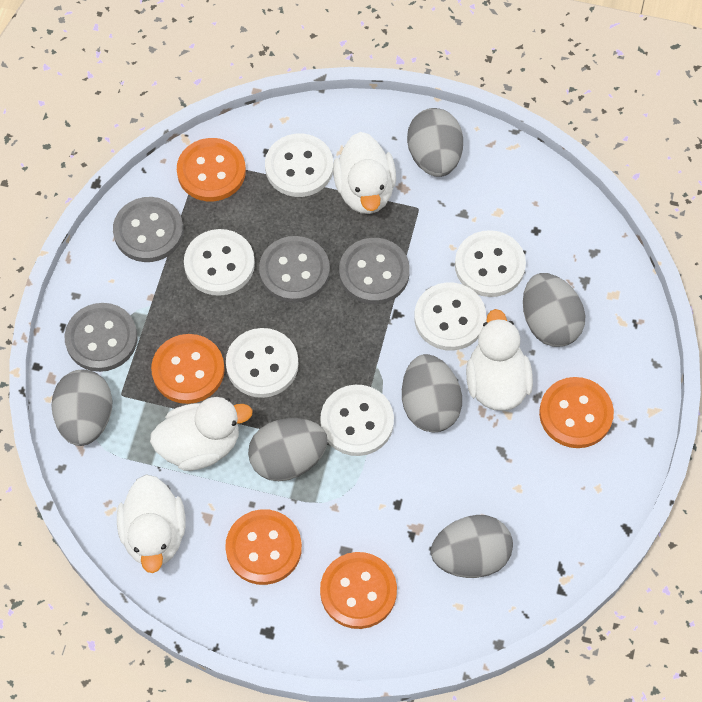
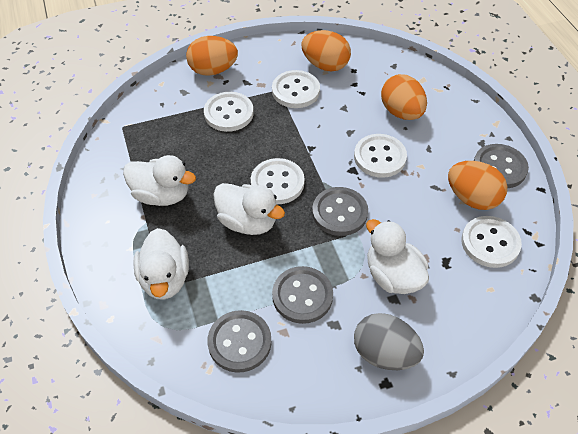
grey egg: [51,370,113,446] [248,418,328,481] [402,354,462,432] [407,108,463,177] [431,515,513,578] [523,273,585,347] = 6 -> [354,313,424,370] = 1
orange button: [151,334,225,404] [177,138,246,201] [225,509,302,585] [320,552,397,629] [539,377,614,448] = 5 -> none = 0
orange egg: none = 0 -> [186,36,238,76] [301,30,351,71] [381,74,427,120] [448,161,507,210] = 4
white button: [184,229,255,296] [226,328,298,398] [265,134,333,197] [320,385,394,456] [414,282,486,351] [455,230,526,297] = 6 -> [204,92,254,132] [251,158,305,204] [272,70,320,108] [354,134,407,178] [461,216,522,268] = 5

